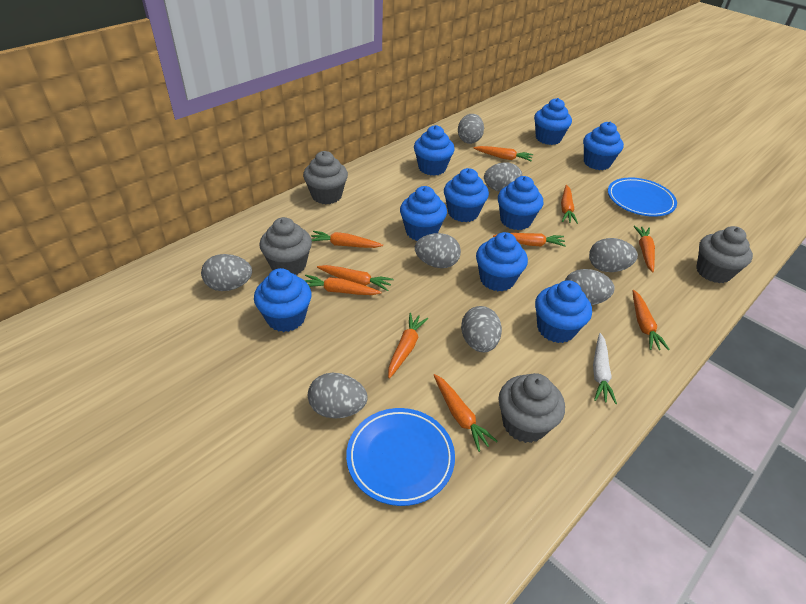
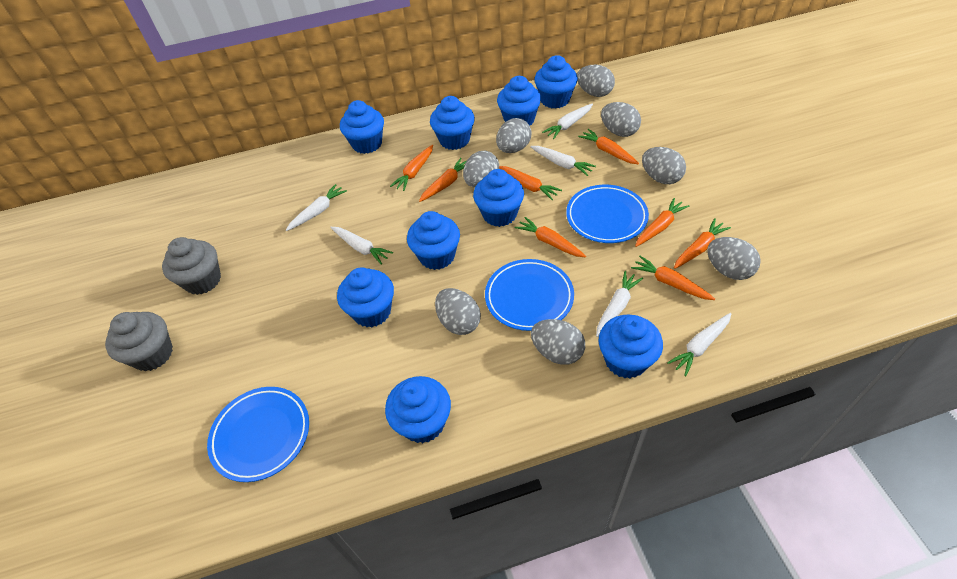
blue plate: [346,408,455,506] [608,177,677,217] = 2 -> [207,387,309,482] [485,259,574,331] [566,185,649,243] = 3
grey cupcake: [259,217,312,275] [303,151,348,204] [499,373,565,443] [696,226,753,283] = 4 -> [105,312,173,371] [162,237,221,295] = 2
orange carrot: [304,275,381,295] [311,231,383,248] [317,265,394,291] [388,313,428,378] [434,374,498,452] [474,146,533,162] [493,233,566,247] [561,185,578,224] [633,226,655,272] [633,290,670,350] = 10 -> [390,145,433,191] [419,158,467,202] [499,166,562,200] [515,217,586,257] [578,129,639,164] [631,256,715,300] [635,198,689,247] [674,218,731,269] = 8
white carrot: [593,333,617,404] = 1 -> [286,184,347,231] [330,227,393,265] [530,146,596,176] [542,104,593,139] [596,271,643,337] [667,313,731,376] = 6

